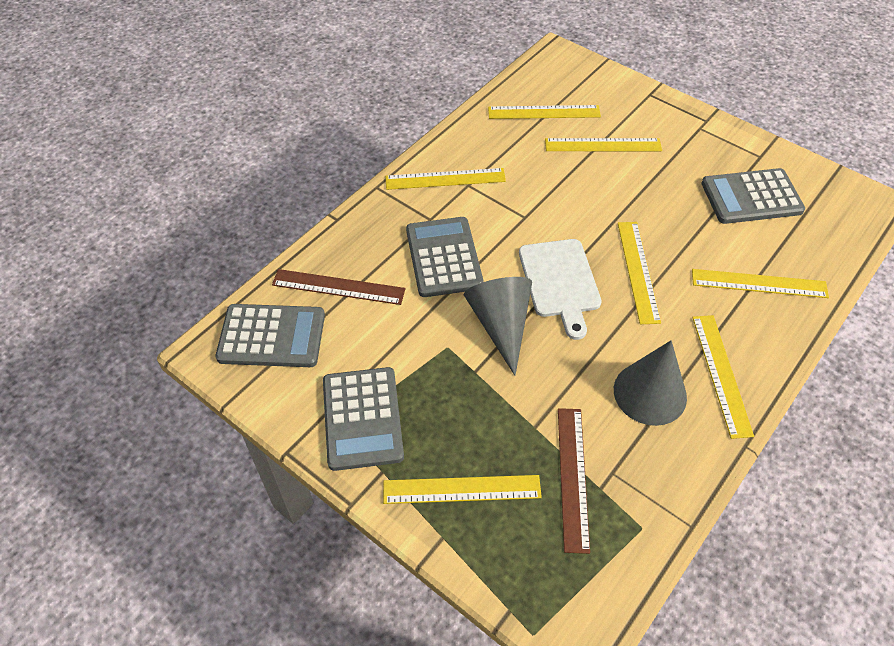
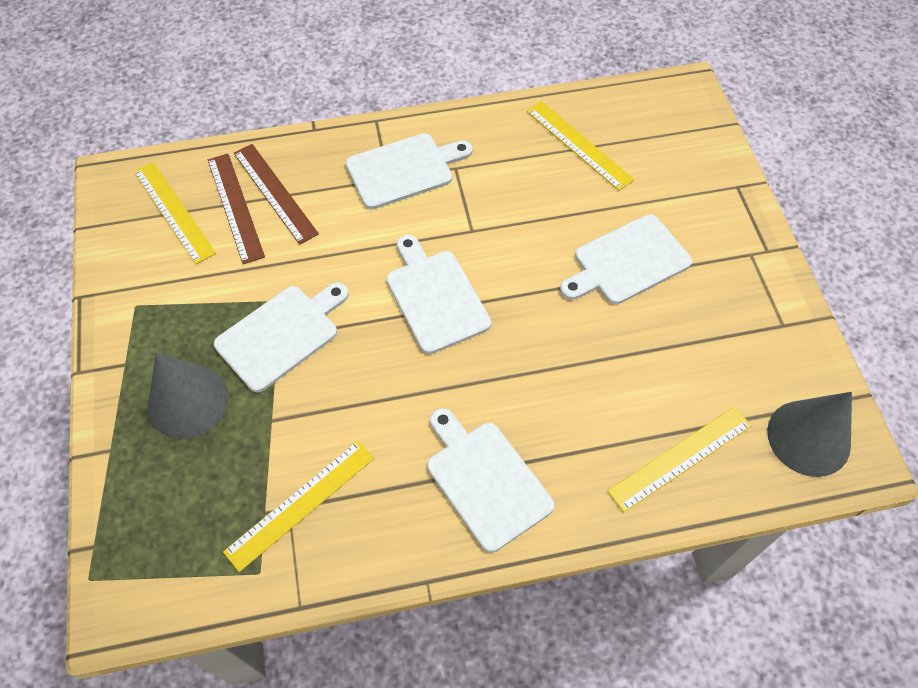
grey calculator: [215,304,325,367] [323,367,404,471] [406,217,484,297] [701,168,805,224] = 4 -> none = 0
white cutting board: [519,239,602,340] = 1 -> [214,282,349,392] [346,133,473,209] [386,235,491,354] [427,408,554,552] [560,214,692,304] = 5
yellow ruler: [383,475,542,504] [385,168,506,190] [488,105,601,119] [545,138,662,151] [618,222,661,324] [692,269,829,298] [692,315,754,439] = 7 -> [134,162,216,264] [223,441,374,572] [527,101,634,191] [608,407,752,512] = 4

